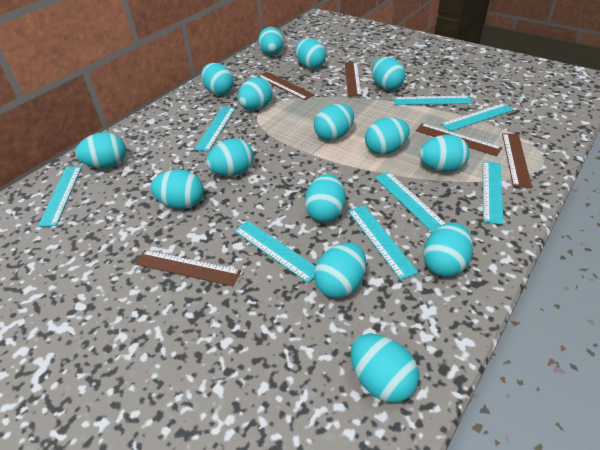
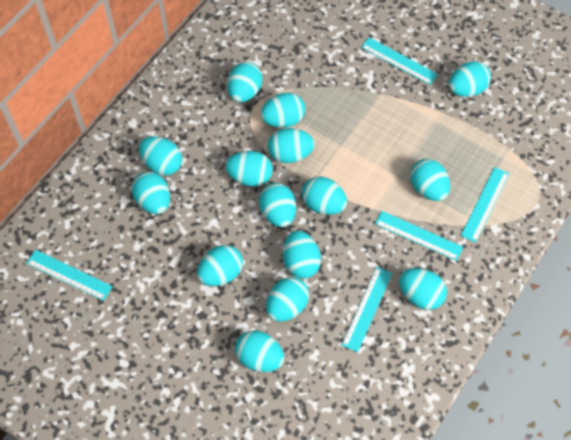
brown ruler: [135,250,241,286] [258,72,315,100] [345,62,362,96] [416,123,502,156] [502,133,532,188] = 5 -> none = 0
turquoise ruler: [38,166,82,227] [194,107,236,152] [234,221,316,283] [348,205,418,280] [375,172,446,232] [394,96,472,105] [441,103,514,132] [483,161,503,225] = 8 -> [26,250,113,301] [342,267,392,352] [361,37,438,85] [375,211,463,261] [461,167,509,243] = 5

